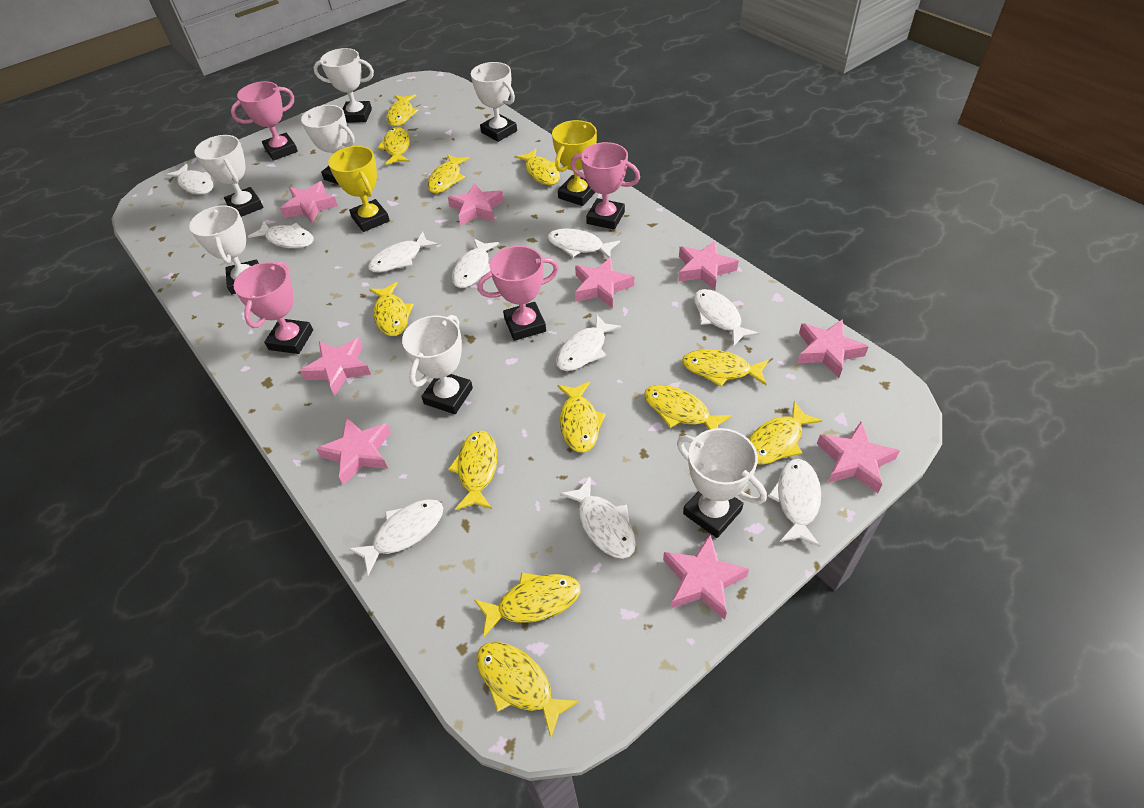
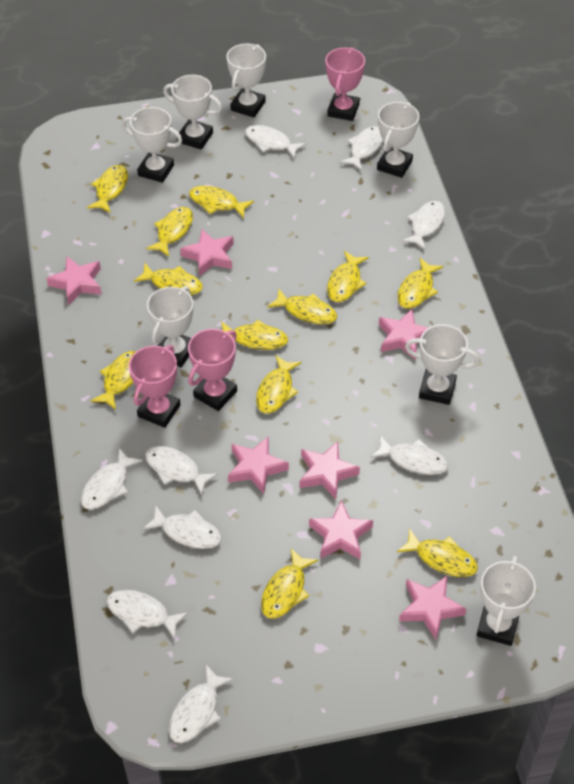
pink star: [280,181,338,223] [300,338,371,396] [316,417,391,485] [448,183,504,225] [575,257,634,308] [663,534,749,620] [678,241,739,290] [798,319,869,378] [817,422,900,493] = 9 -> [47,257,101,305] [180,229,234,276] [228,436,289,494] [300,441,360,499] [309,500,373,559] [379,309,428,360] [399,576,466,639] = 7
pink trophy: [231,81,298,161] [234,261,313,354] [478,246,559,341] [570,142,640,230] = 4 -> [129,345,181,428] [188,329,237,411] [325,47,365,121] = 3
white fish: [166,164,213,195] [248,221,314,248] [348,499,443,576] [368,231,438,272] [452,239,499,288] [548,229,620,258] [556,314,622,371] [560,476,636,559] [694,289,759,346] [768,459,821,547] = 10 -> [81,448,143,510] [107,590,189,639] [143,505,222,549] [145,446,218,496] [169,665,234,743] [245,125,306,158] [340,126,383,171] [370,435,448,475] [401,201,445,250] = 9
yellow trophy: [328,146,390,232] [552,120,597,206] = 2 -> none = 0

